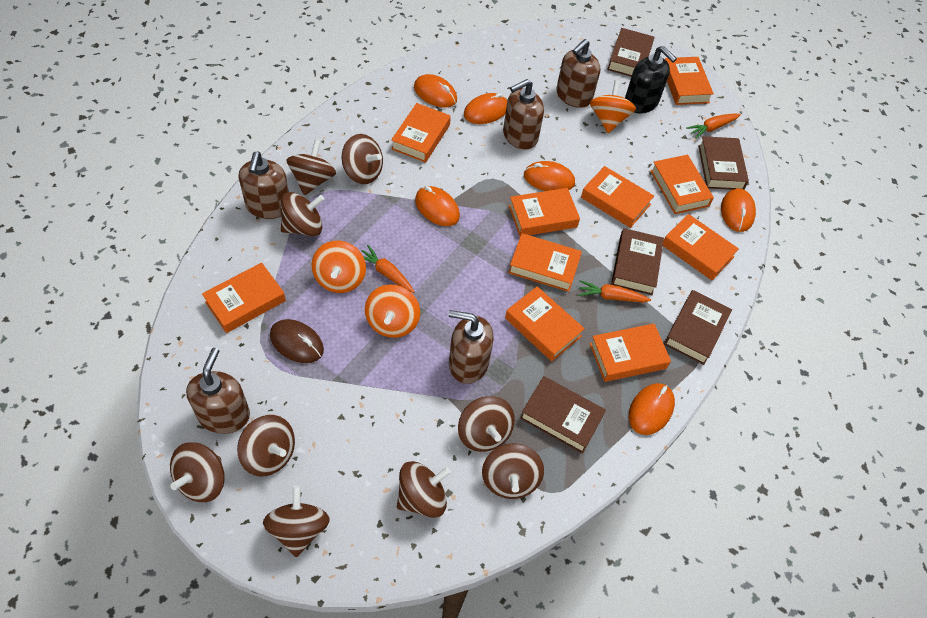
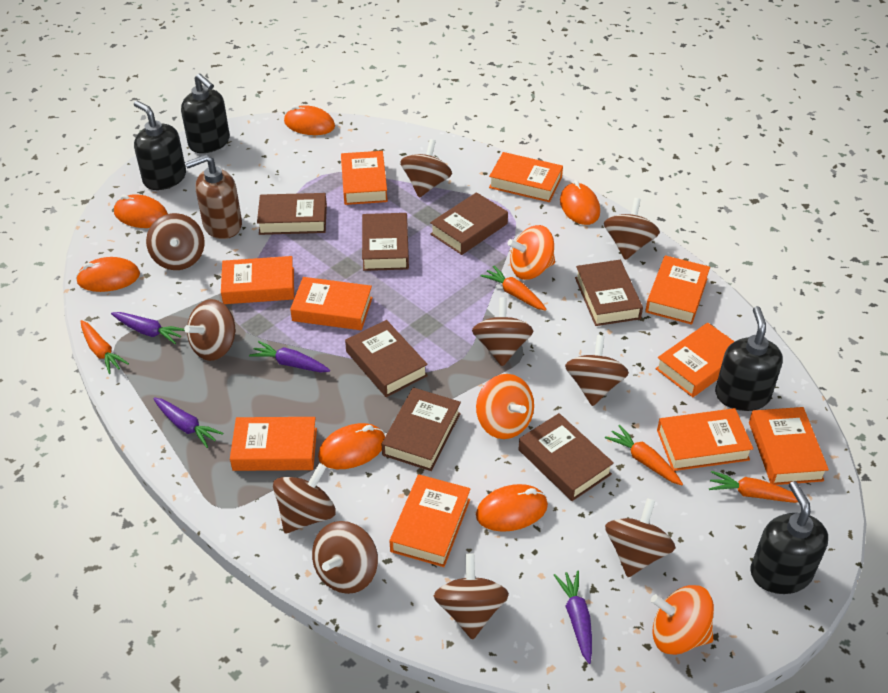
black soap dispenser: [625,46,677,113] = 1 -> [134,101,186,190] [181,74,230,153] [715,306,783,411] [750,481,828,594] = 4
brown book: [520,376,606,454] [607,28,655,77] [611,228,664,295] [664,290,732,365] [698,136,749,190] = 5 -> [257,193,327,235] [345,320,428,397] [362,213,409,271] [382,387,461,471] [430,192,508,255] [518,413,614,501] [575,260,643,326] = 7
brown mouse: [270,319,324,363] = 1 -> none = 0
brown soap dispenser: [186,348,250,434] [239,152,289,219] [449,310,494,384] [503,79,544,150] [556,39,600,108] = 5 -> [185,154,242,239] = 1
brown spinning top: [170,442,225,502] [237,415,295,477] [263,485,330,557] [281,192,324,236] [287,139,336,195] [342,134,383,184] [397,461,451,518] [458,396,515,452] [482,443,544,499] = 9 -> [146,213,205,270] [184,299,236,361] [273,463,336,534] [312,521,378,594] [400,139,452,198] [434,554,509,640] [472,297,533,367] [565,335,629,406] [604,198,660,260] [605,498,675,577] = 10
orange carrot: [361,245,415,293] [578,280,651,302] [686,113,741,139] = 3 -> [81,320,129,374] [480,266,547,311] [605,425,683,485] [709,471,798,503] = 4
purple carrot: none = 0 -> [111,312,185,344] [153,398,223,448] [249,341,330,373] [554,571,592,664] = 4

